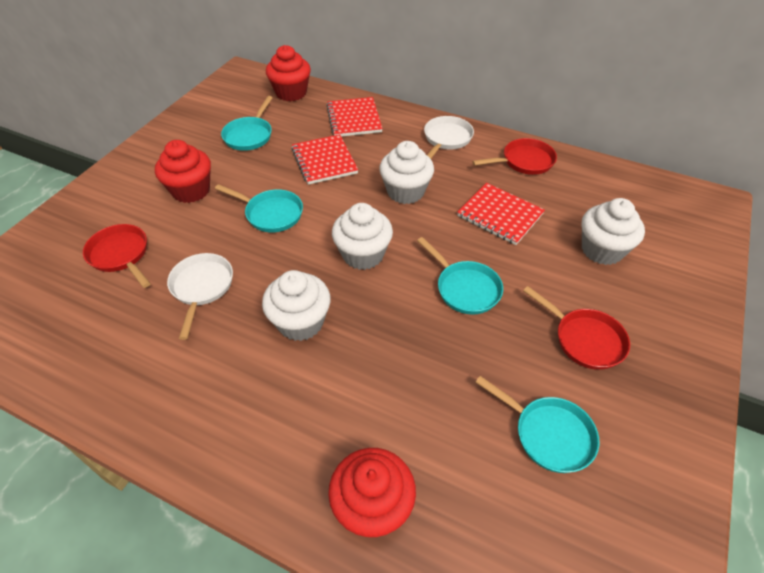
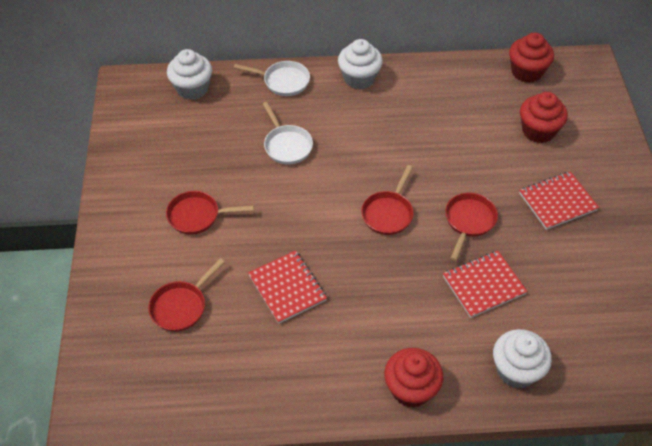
red pan: [83,224,151,288] [472,138,557,175] [523,286,630,370] = 3 -> [148,258,225,332] [166,191,254,235] [361,165,414,235] [445,193,498,261] = 4
turquoise pan: [215,184,303,232] [221,96,273,151] [417,237,503,314] [476,376,599,473] = 4 -> none = 0
white cupcake: [262,270,330,341] [332,203,393,270] [379,141,434,204] [582,198,645,265] = 4 -> [167,49,212,100] [338,39,383,90] [493,329,552,388] = 3

